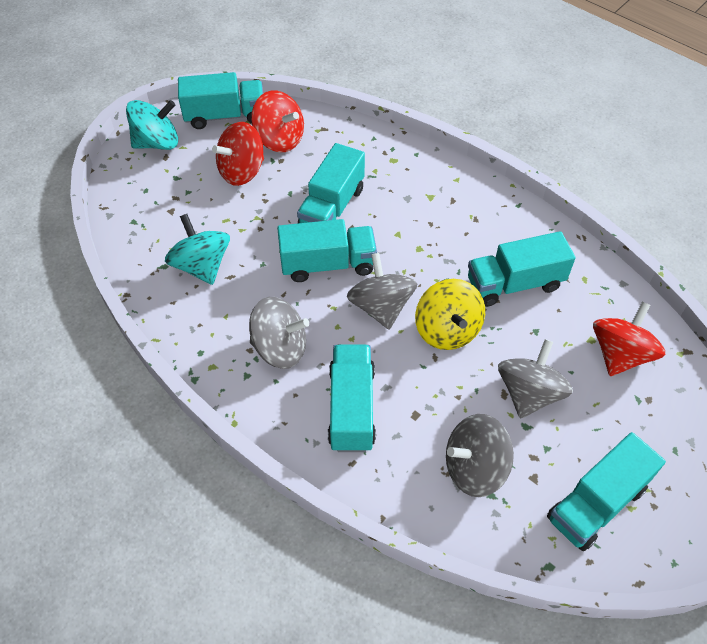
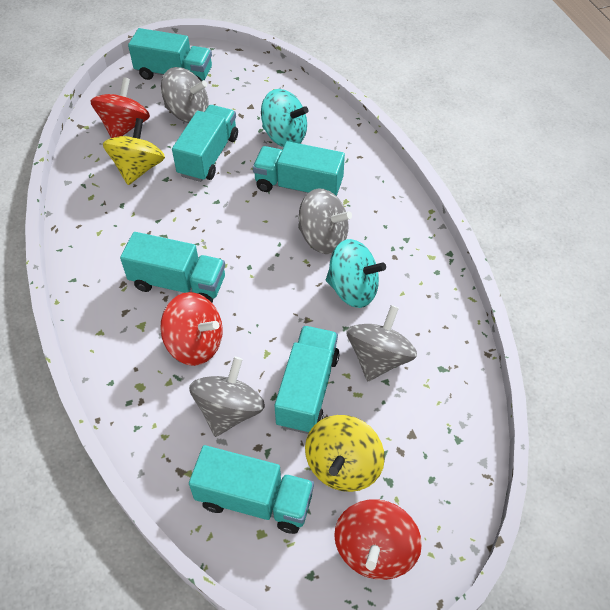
yellow spinning top: [415,279,485,350] = 1 -> [103,118,165,185] [305,415,385,492] = 2

